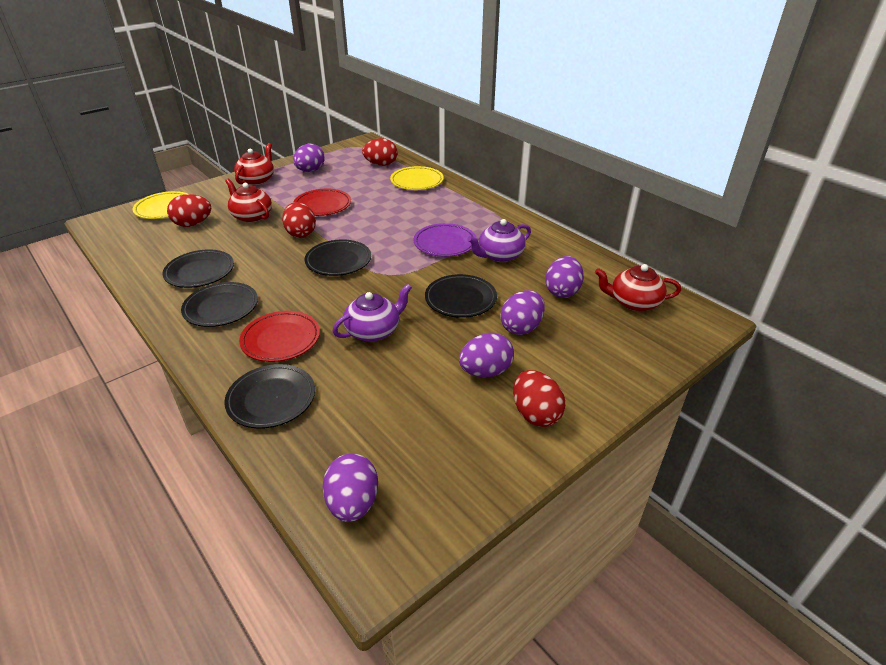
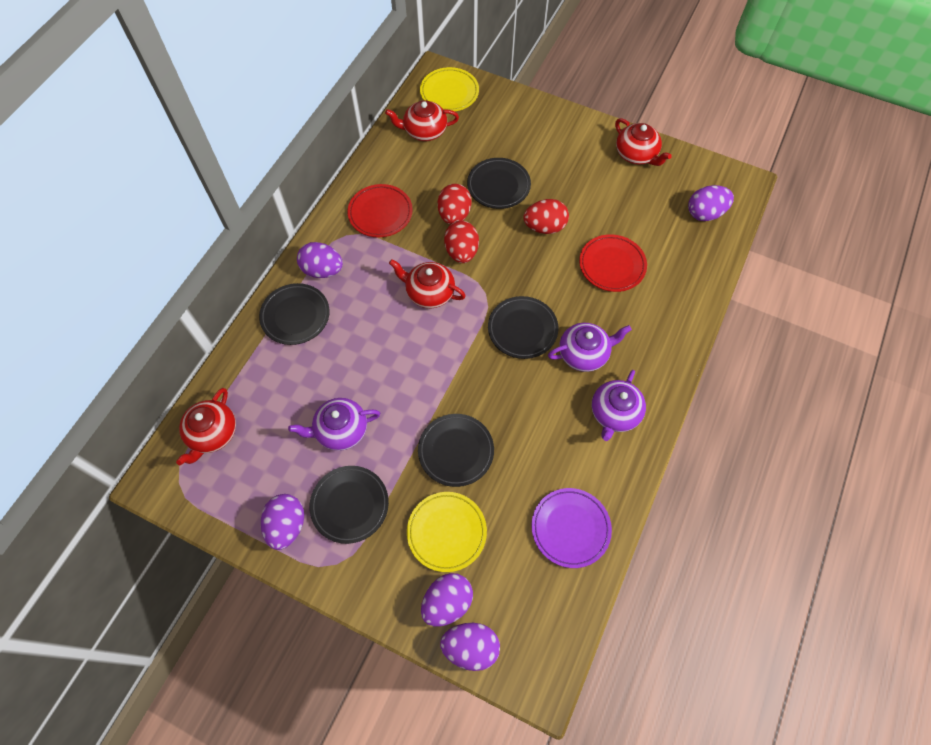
purple teapot: [332,284,412,342] [467,219,531,262] = 2 -> [288,398,380,451] [548,323,632,372] [592,370,646,441] = 3
red egg: [167,194,211,227] [282,202,316,238] [362,138,398,166] [513,370,565,427] = 4 -> [438,184,472,225] [444,221,479,263] [523,199,569,234] = 3
red teapot: [225,179,272,223] [234,143,274,185] [595,264,681,311] = 3 -> [176,388,236,465] [385,100,459,141] [389,259,465,308] [615,118,672,166] = 4

